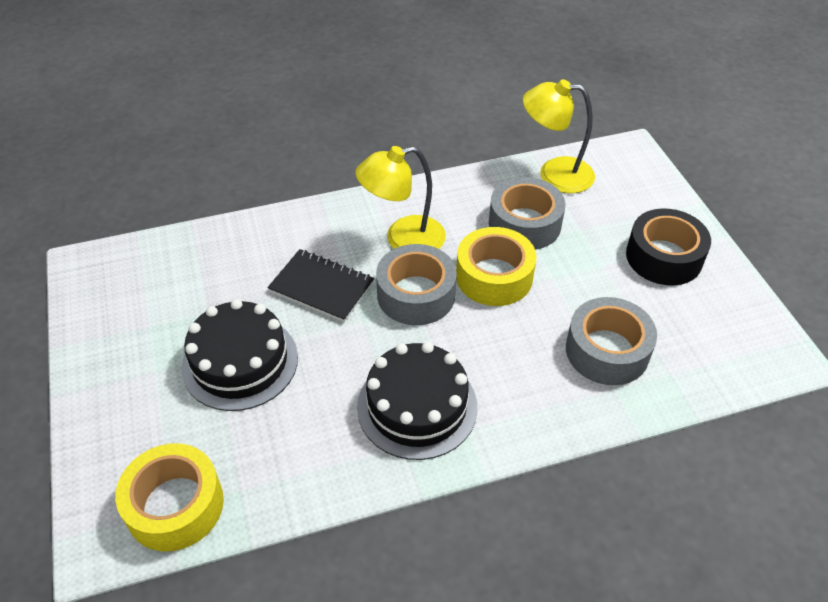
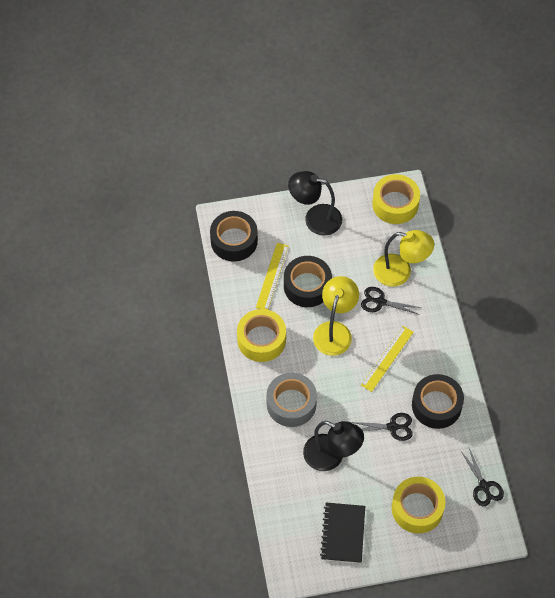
black cake: [181,299,298,411] [357,342,477,460] = 2 -> none = 0
black lamp: none = 0 -> [288,171,342,236] [303,421,364,471] = 2
black scissors: none = 0 -> [351,413,413,441] [361,287,422,315] [460,448,504,506] = 3
black tape: [626,209,711,286] = 1 -> [210,211,258,262] [284,256,332,307] [412,374,464,429] = 3
grey tape: [376,244,457,325] [489,177,565,250] [566,297,657,385] = 3 -> [266,373,317,427] = 1
yellow ruler: none = 0 -> [256,243,289,310] [361,326,414,392] = 2
yellow tape: [115,443,224,551] [456,227,537,306] = 2 -> [237,309,286,362] [372,174,420,224] [392,477,446,534] = 3

